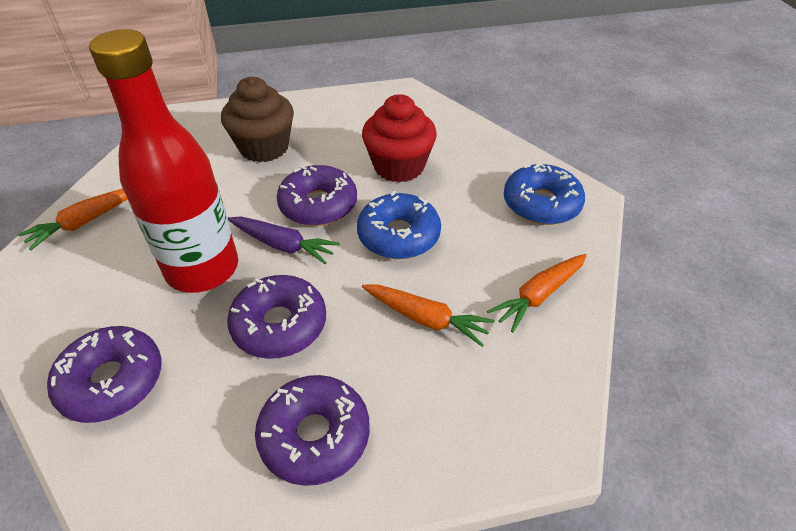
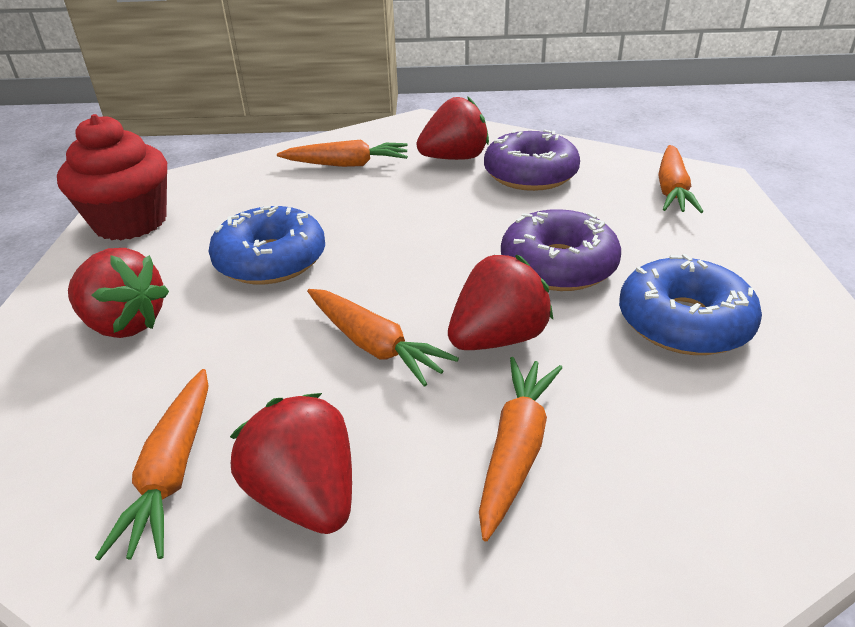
brown cupcake: [221,77,294,162] = 1 -> none = 0
orange carrot: [18,189,128,250] [362,284,494,347] [487,254,587,333] = 3 -> [95,369,208,561] [277,140,408,167] [307,289,459,387] [479,357,562,541] [658,145,703,213] = 5
purple carrot: [228,216,340,265] = 1 -> none = 0
purple donut: [47,326,162,423] [227,275,326,359] [255,375,370,486] [277,165,357,226] = 4 -> [484,129,580,191] [501,209,621,291] = 2
red bottle: [89,29,238,293] = 1 -> none = 0
red strawberry: none = 0 -> [68,248,169,338] [230,393,352,534] [416,96,489,160] [448,255,553,350] = 4

